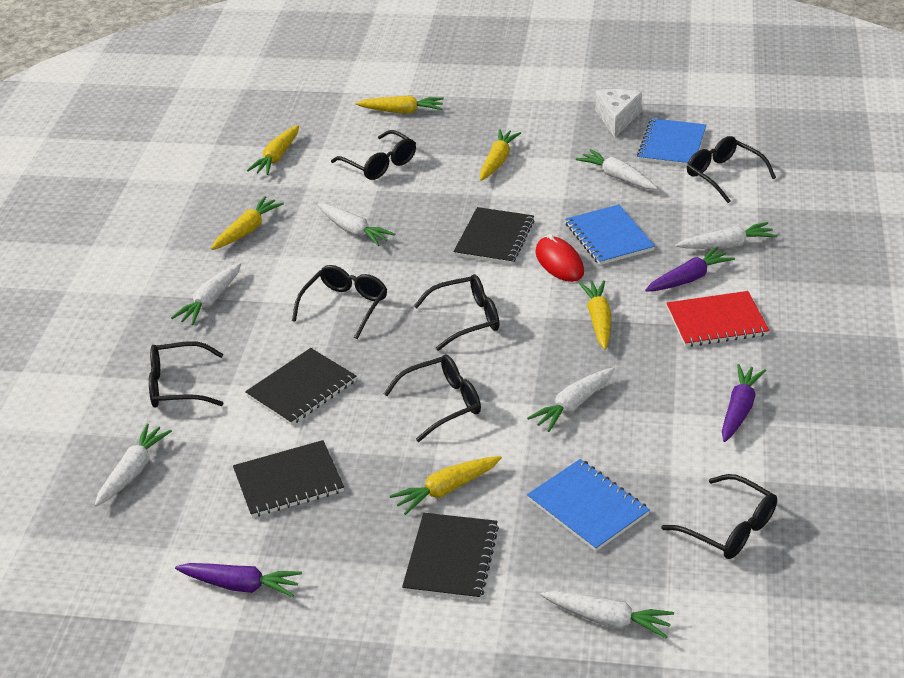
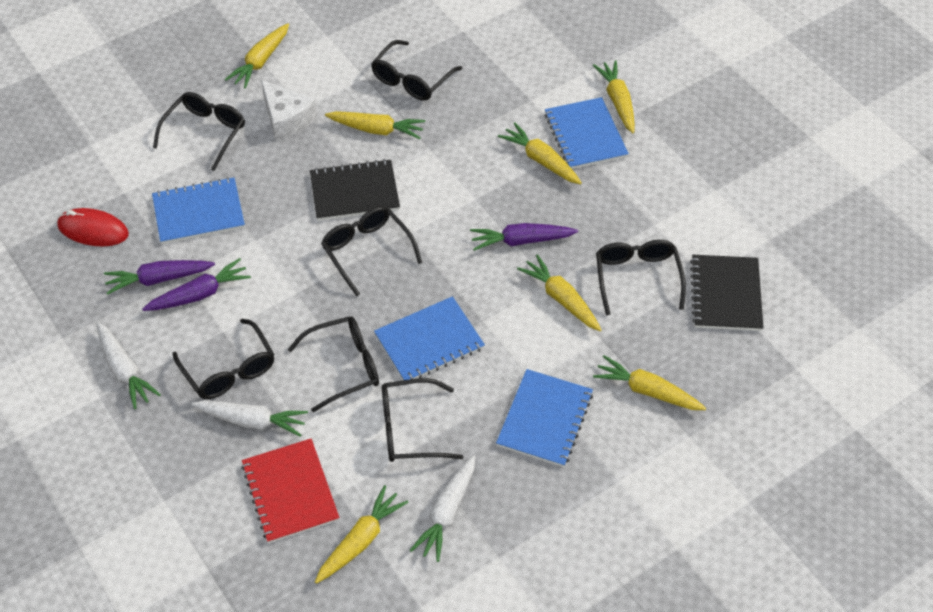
black notebook: [233,440,344,518] [245,348,356,425] [402,513,499,600] [453,207,534,265] = 4 -> [310,159,400,221] [690,255,763,331] = 2
blue notebook: [527,459,650,551] [565,204,655,265] [637,118,706,166] = 3 -> [152,177,245,244] [374,296,485,380] [496,369,593,467] [544,97,629,169] = 4
white carrot: [95,424,172,507] [171,263,241,325] [317,204,395,246] [527,367,615,432] [541,591,674,639] [576,149,657,189] [675,222,777,249] = 7 -> [97,322,161,409] [191,400,308,437] [410,455,475,562] = 3
yellow carrot: [211,196,284,250] [247,125,299,175] [356,95,444,113] [390,456,502,515] [480,129,521,181] [579,280,611,350] = 6 -> [225,23,289,88] [315,485,408,584] [325,111,425,139] [498,122,582,185] [517,254,602,331] [593,60,635,133] [593,355,706,410] = 7

